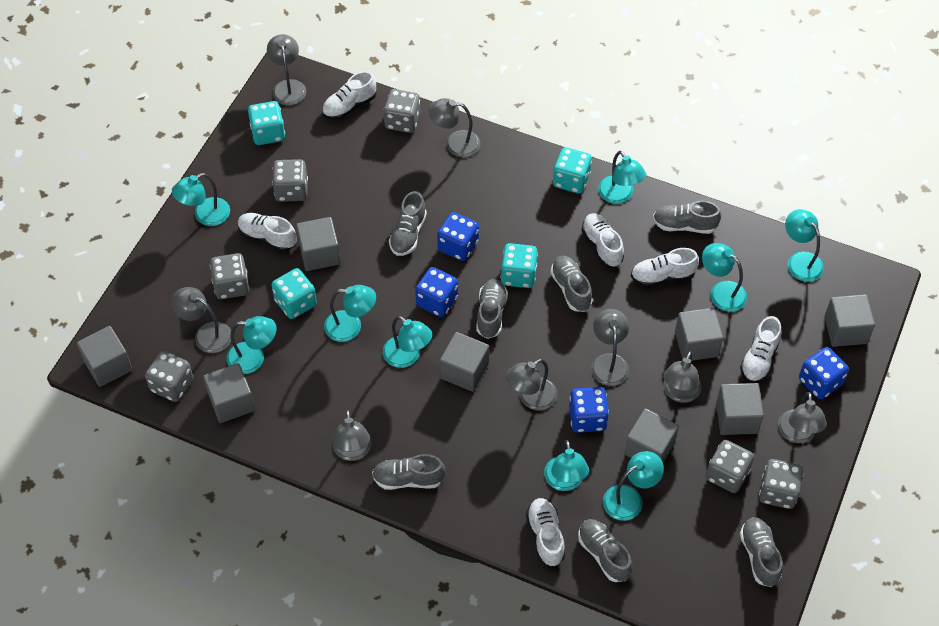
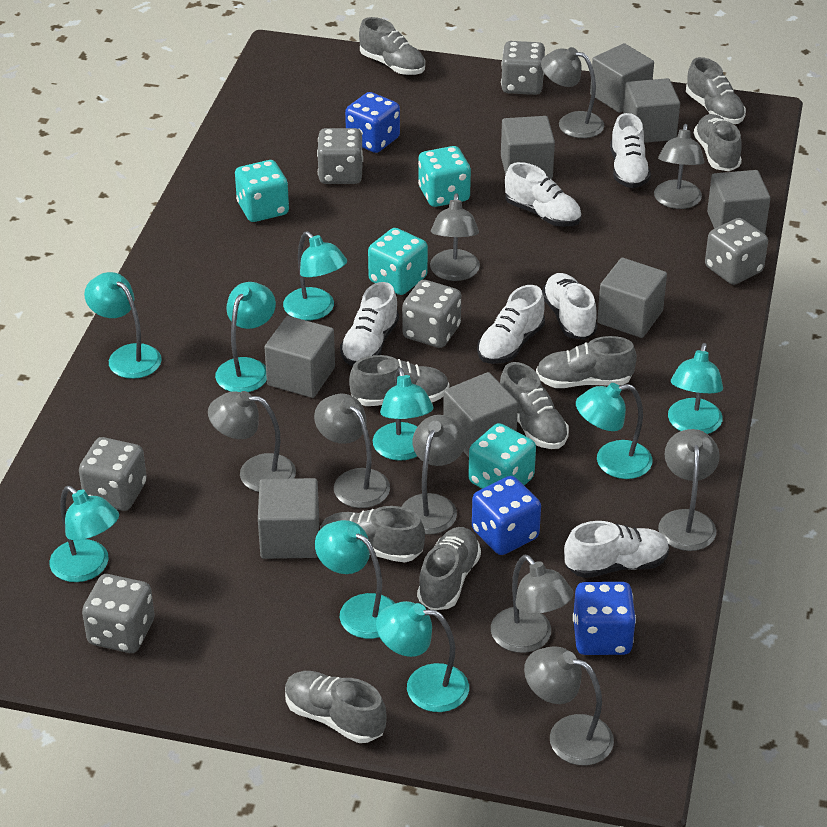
blue dice: [415,267,458,317] [437,212,479,261] [569,387,609,433] [799,347,849,399] = 4 -> [345,92,400,153] [472,476,541,555] [573,582,636,655] = 3
grey lamp: [172,287,231,353] [267,34,306,105] [333,409,371,461] [429,98,480,157] [506,359,557,410] [591,309,629,386] [663,351,701,403] [778,392,827,443] = 8 -> [208,391,296,492] [314,394,390,508] [401,415,466,535] [430,193,480,281] [491,555,574,653] [524,646,614,765] [541,47,604,138] [654,124,704,209] [658,429,720,551] = 9
grey shoe: [372,454,445,490] [389,191,427,256] [476,279,508,339] [550,256,593,312] [578,519,633,582] [653,201,721,234] [740,517,783,587] = 7 -> [285,671,387,743] [320,506,425,563] [349,355,449,406] [359,17,425,75] [417,527,481,610] [500,362,569,449] [536,336,637,388] [686,57,746,124] [694,114,742,171] = 9

